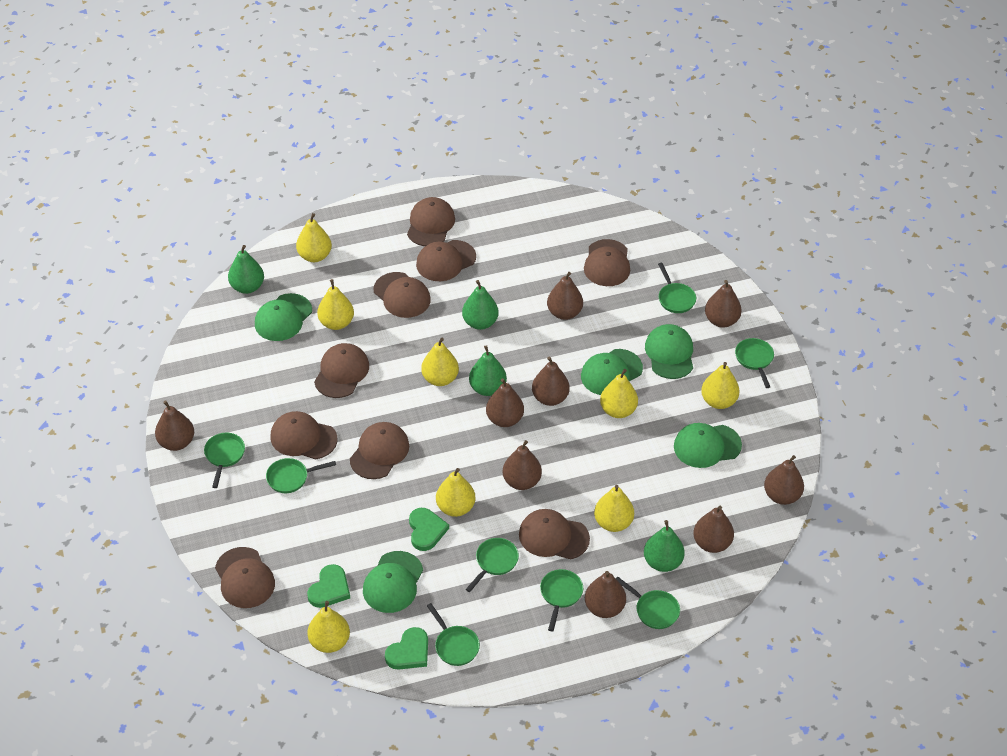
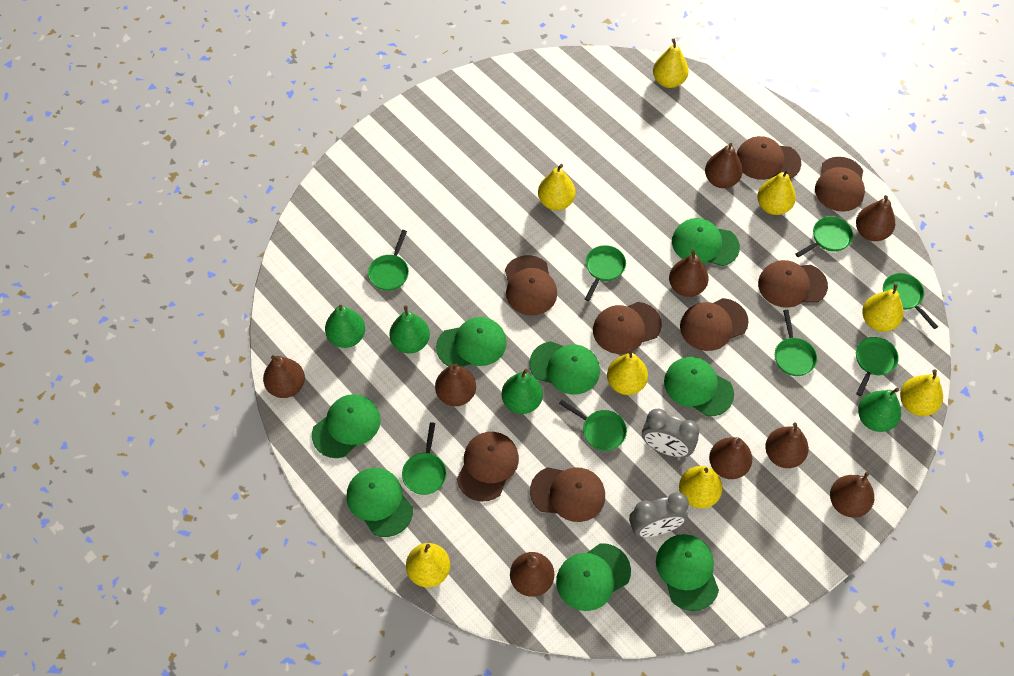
brown cap: [215,547,275,608] [270,411,337,460] [314,343,369,398] [350,422,409,479] [374,272,431,318] [407,197,455,246] [416,240,476,281] [519,509,590,559] [584,239,630,286] = 9 -> [457,432,519,501] [505,255,557,316] [530,467,605,522] [593,302,662,354] [680,298,749,351] [737,136,801,180] [758,260,828,308] [815,157,865,212] = 8
green cap: [255,293,312,341] [363,551,423,613] [581,349,643,395] [645,324,693,379] [674,423,742,468] = 5 -> [312,394,381,458] [346,468,413,537] [436,317,507,367] [529,341,600,395] [556,543,631,611] [656,534,719,611] [664,357,734,416] [672,218,740,266] = 8
green heart: [307,564,350,608] [385,627,428,670] [409,508,449,551] = 3 -> none = 0
grey clock: none = 0 -> [629,492,689,537] [642,409,700,457] = 2

